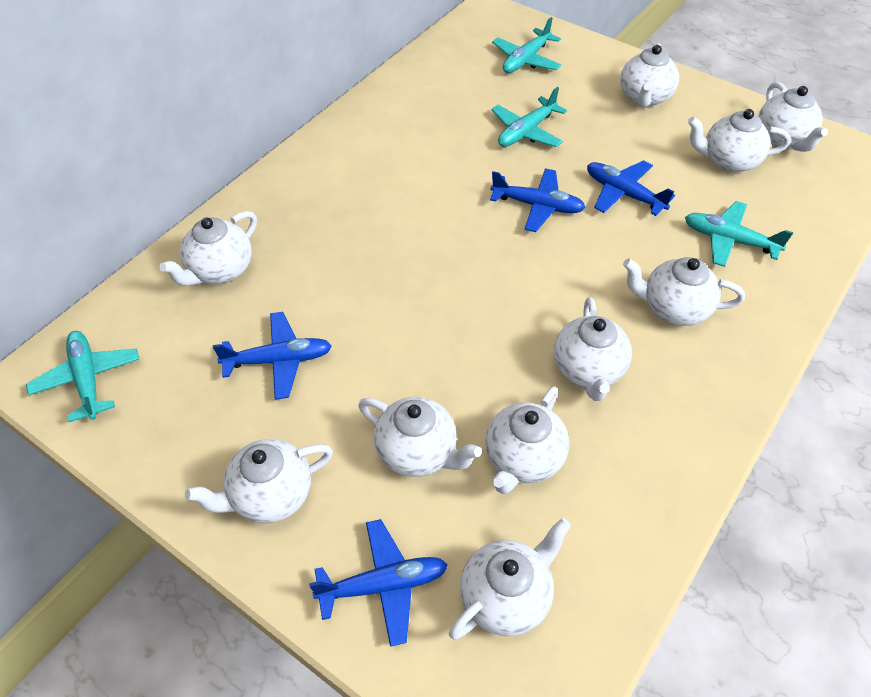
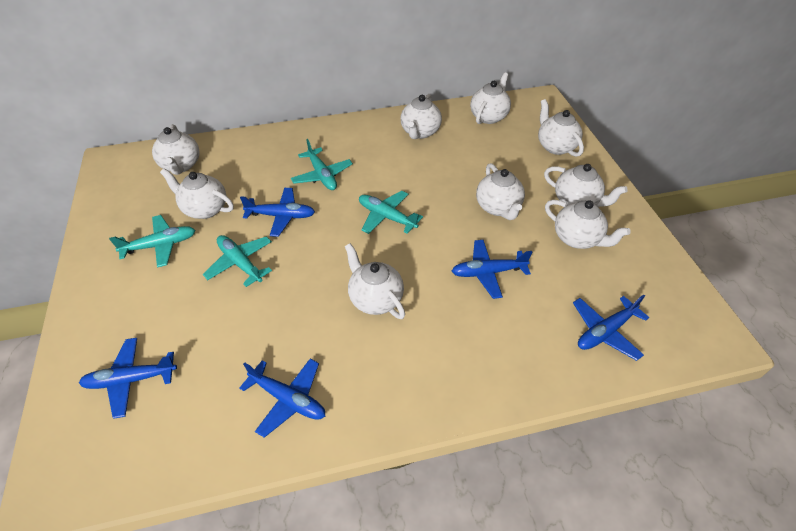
blue plane: [213,312,332,400] [309,519,448,647] [490,168,586,232] [587,160,675,216] = 4 -> [79,338,177,419] [239,359,325,438] [240,188,315,237] [452,240,532,299] [573,295,649,361] = 5
white teapot: [160,211,257,286] [185,439,333,523] [358,397,482,477] [449,518,571,640] [485,386,569,494] [554,297,632,401] [620,43,679,107] [623,257,745,326] [688,109,791,173] [758,82,828,152] = 10 -> [152,124,200,175] [160,168,234,219] [345,243,405,319] [401,94,442,139] [470,72,511,124] [476,163,525,220] [538,99,584,157] [544,164,628,207] [545,200,631,249] = 9

